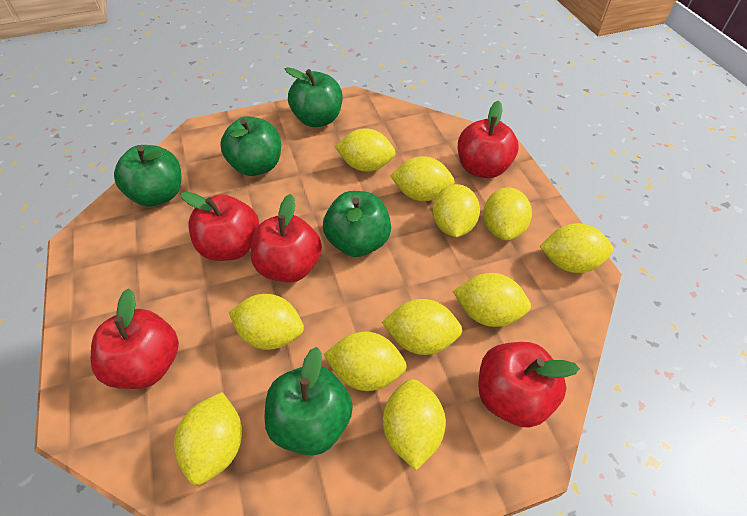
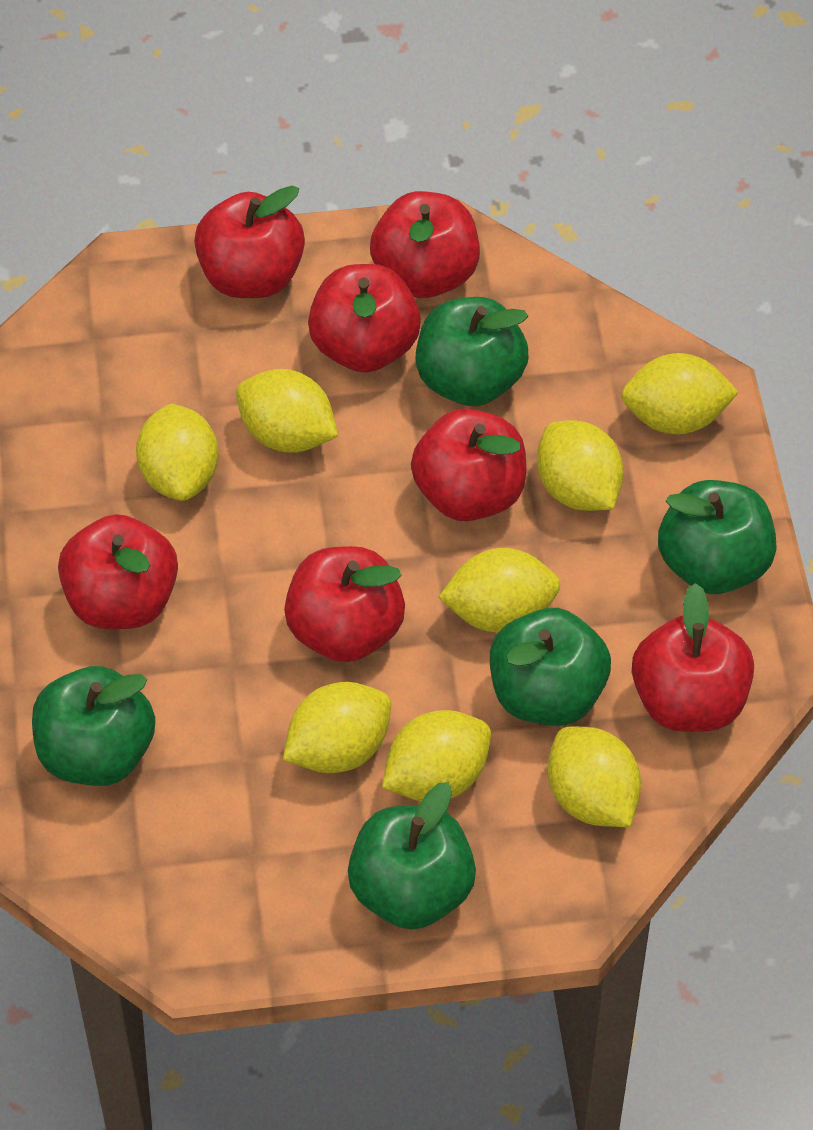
red apple: [91,289,179,389] [181,192,259,261] [251,194,322,283] [458,101,518,178] [478,342,580,428] = 5 -> [58,514,178,629] [194,186,305,298] [284,546,405,662] [308,264,421,373] [370,191,480,298] [411,409,526,521] [632,583,754,732] = 7
yellow lemon: [174,392,242,485] [229,294,304,350] [324,332,407,391] [335,128,396,172] [382,299,462,355] [383,379,446,470] [390,156,455,201] [433,184,480,237] [453,273,531,327] [483,188,532,240] [540,223,613,273] = 11 -> [136,404,219,501] [236,369,338,453] [283,682,391,773] [382,710,491,801] [438,548,561,633] [537,420,624,511] [548,727,641,827] [621,353,739,435] = 8

